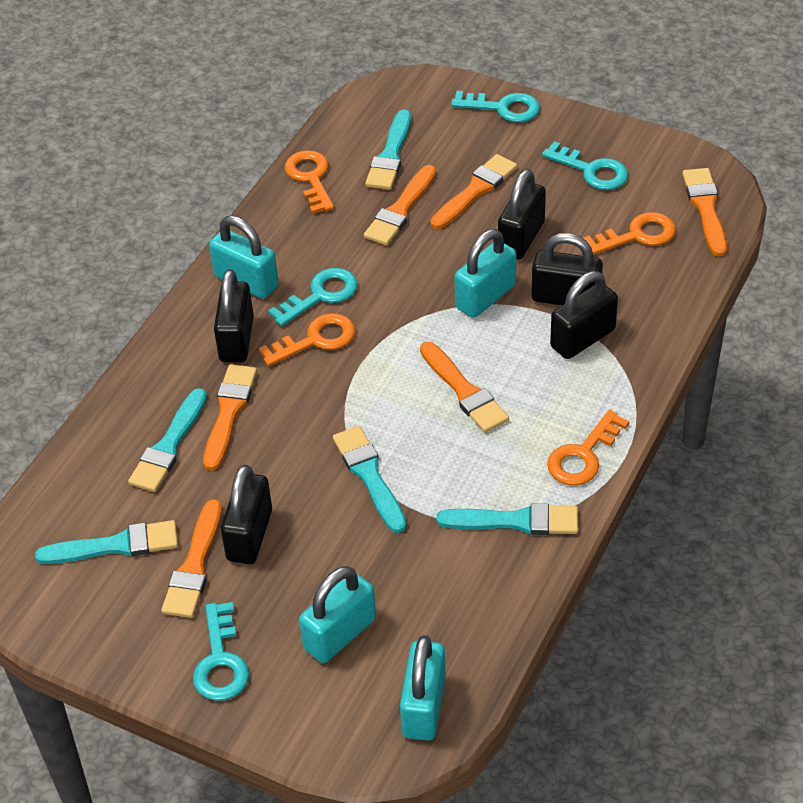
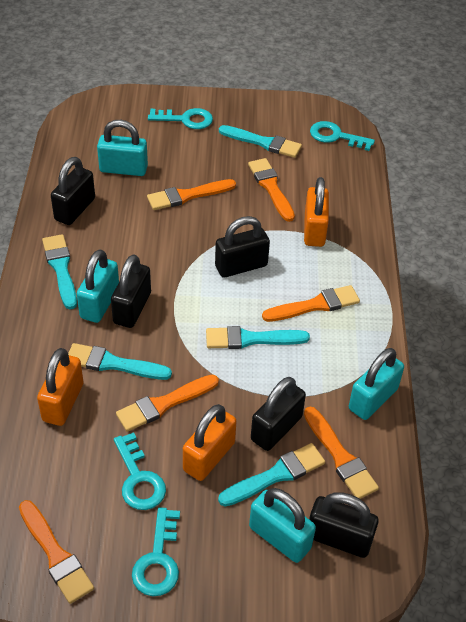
orange key: [259,313,355,366] [285,150,334,214] [547,410,629,485] [583,212,676,255] = 4 -> none = 0
orange padlock: none = 0 -> [37,348,84,426] [183,404,236,481] [304,177,329,247] = 3

